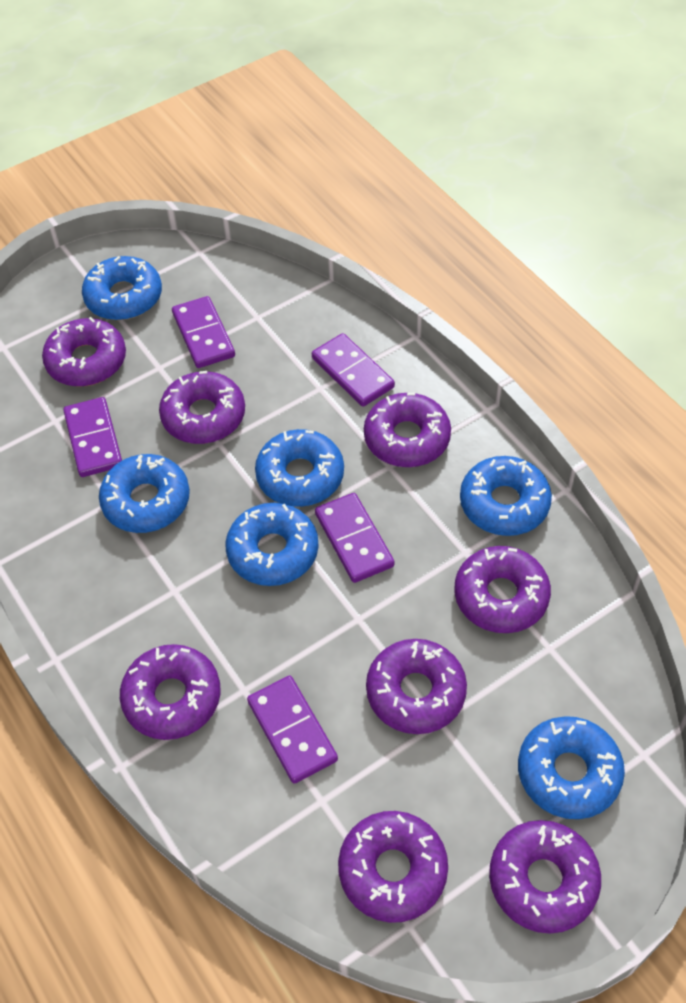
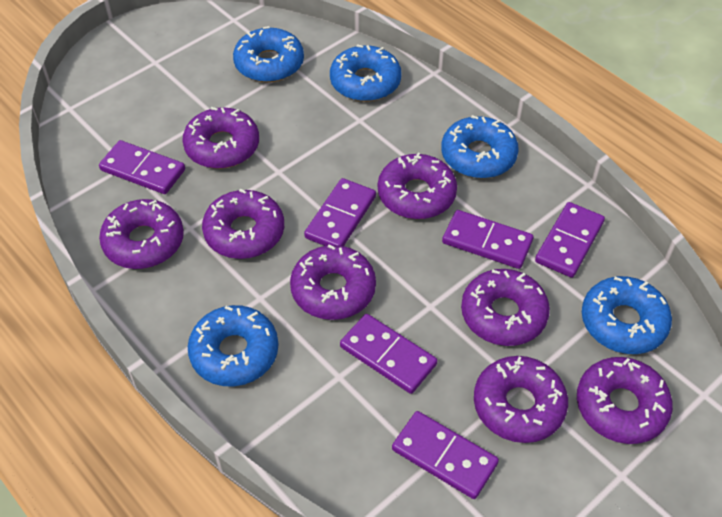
blue donut: [82,256,162,320] [99,454,190,533] [225,503,319,586] [255,429,344,507] [460,456,552,536] [518,716,625,819] = 6 -> [188,305,278,387] [233,26,304,82] [330,44,402,101] [441,115,519,178] [582,276,672,354] = 5
purple domino: [63,397,122,477] [172,296,235,368] [247,676,338,784] [312,333,395,407] [315,493,395,583] = 5 -> [99,140,185,194] [304,178,376,246] [340,314,437,394] [392,411,499,499] [442,210,533,269] [535,202,605,278] = 6

